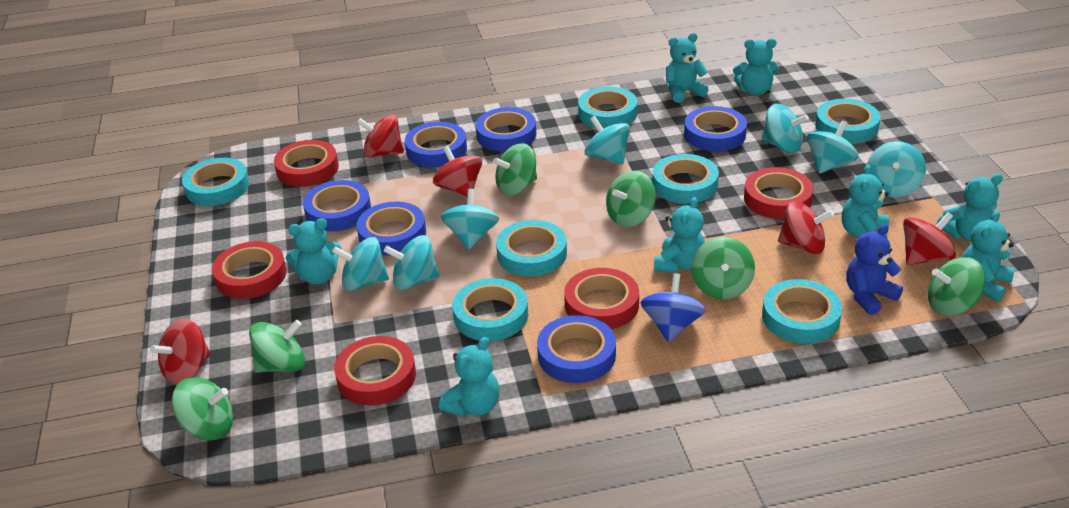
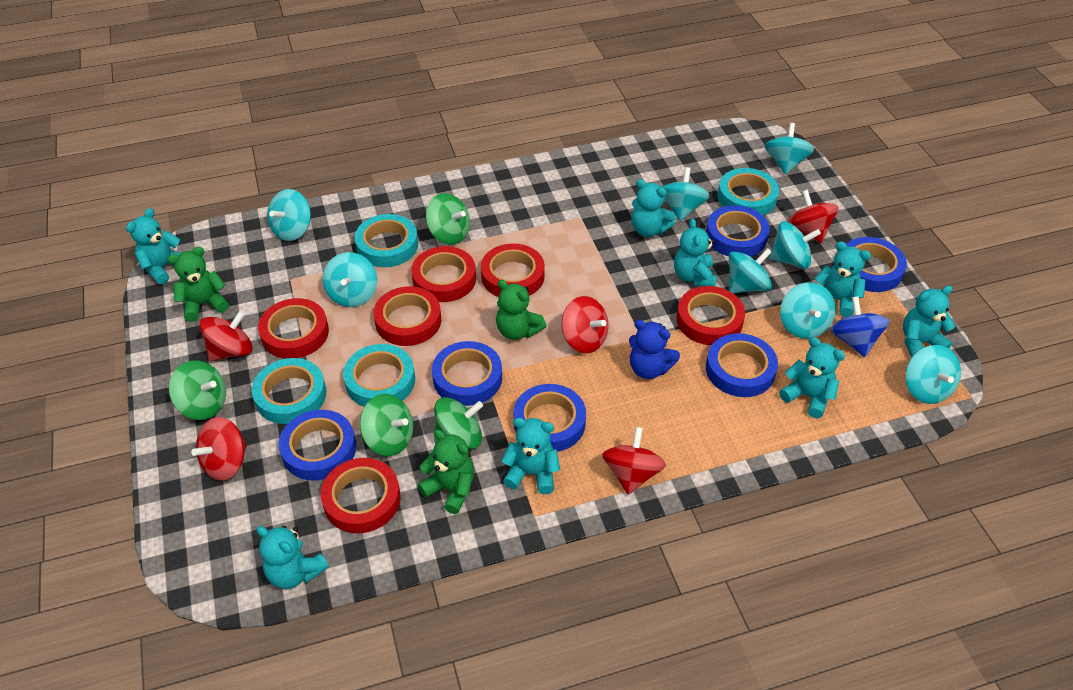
green spinning top: [172,377,233,440] [249,320,305,373] [493,143,537,195] [606,171,656,227] [692,237,755,299] [928,257,986,316] = 6 -> [169,360,226,420] [360,394,413,456] [426,193,470,245] [434,397,483,449] = 4
green teddy bear: none = 0 -> [168,247,229,322] [418,430,474,514] [496,280,547,340] = 3
red tape: [212,241,287,299] [274,140,339,187] [334,336,416,405] [564,268,639,329] [744,167,813,219] = 5 -> [258,298,329,359] [321,458,401,533] [374,286,441,346] [411,246,476,302] [481,244,545,297] [676,286,745,345] = 6
turquoise spinning top: [332,237,389,291] [384,235,440,290] [441,189,499,249] [585,116,630,165] [761,104,809,153] [807,121,858,174] [867,141,926,197] = 7 -> [267,189,311,241] [323,252,377,307] [662,167,710,221] [729,248,772,293] [765,123,814,174] [769,221,821,269] [780,282,836,339] [905,345,961,404] = 8
turquoise tape: [182,158,249,206] [452,278,528,341] [496,220,567,277] [578,86,637,129] [652,154,719,204] [762,279,842,344] [815,99,880,144] = 7 -> [252,358,326,424] [343,344,415,407] [355,214,418,267] [718,168,779,215] = 4

